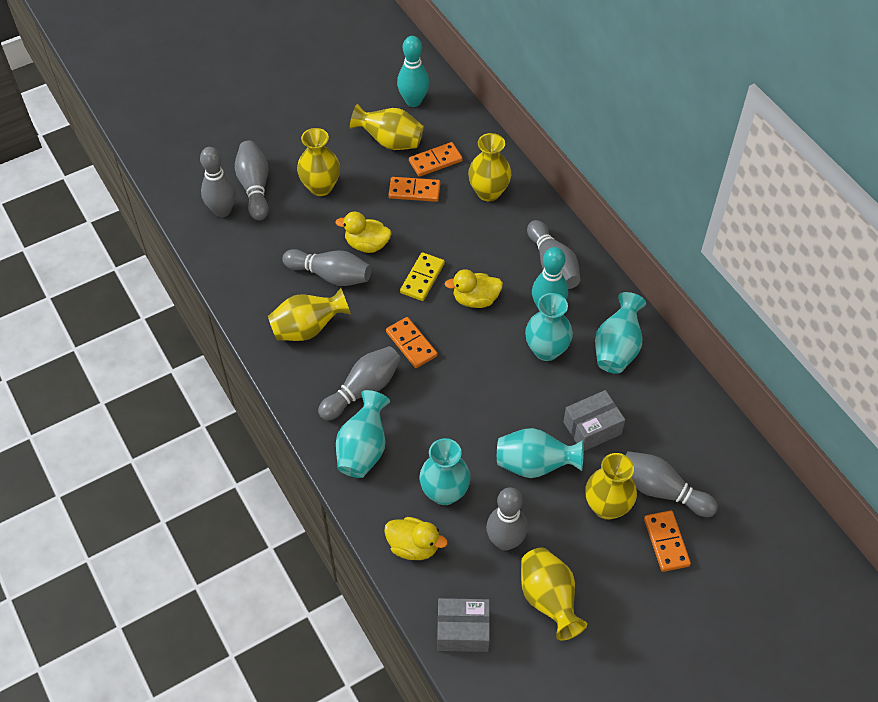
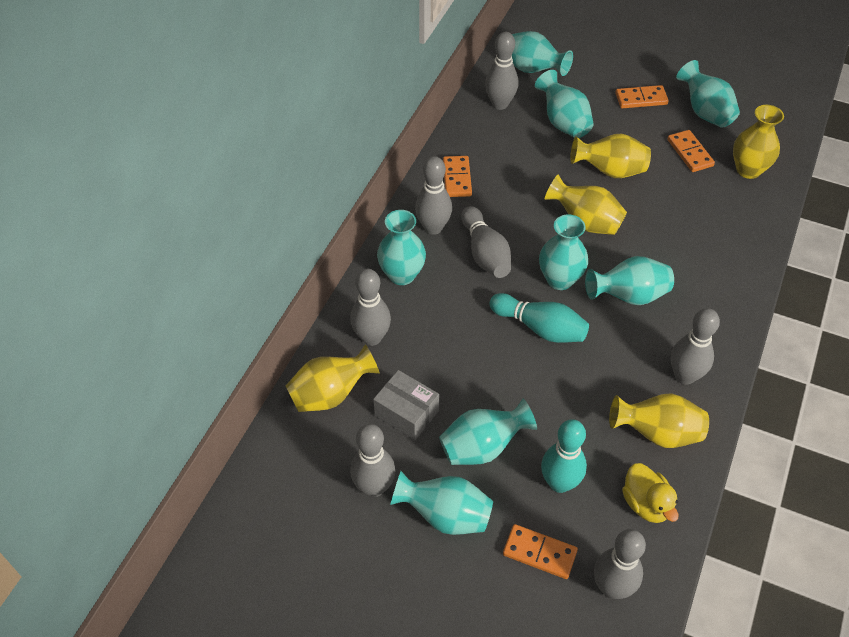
grey box: [437,598,490,652] [563,390,625,451] = 2 -> [373,370,439,440] = 1
turquoise vase: [336,390,390,478] [419,438,471,505] [497,428,584,478] [525,293,573,361] [595,292,646,374] = 5 -> [377,210,426,285] [390,471,493,535] [439,399,537,465] [512,31,573,76] [535,70,594,138] [539,214,588,290] [585,256,674,305] [676,60,740,128] = 8
yellow domino: [400,252,445,301] = 1 -> none = 0
yellow duck: [335,212,391,253] [384,517,448,560] [445,269,503,308] = 3 -> [622,463,679,523] = 1
yellow vase: [268,288,351,341] [297,128,340,196] [350,104,424,150] [468,133,512,202] [521,547,587,641] [585,453,637,520] = 6 -> [286,344,380,412] [544,174,627,235] [570,133,651,178] [609,393,709,448] [733,105,784,179] = 5

